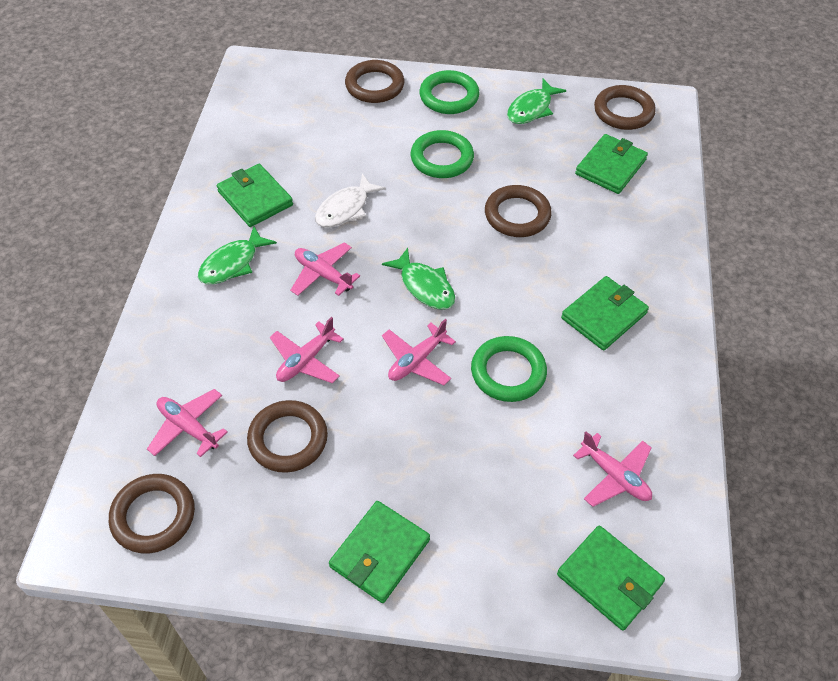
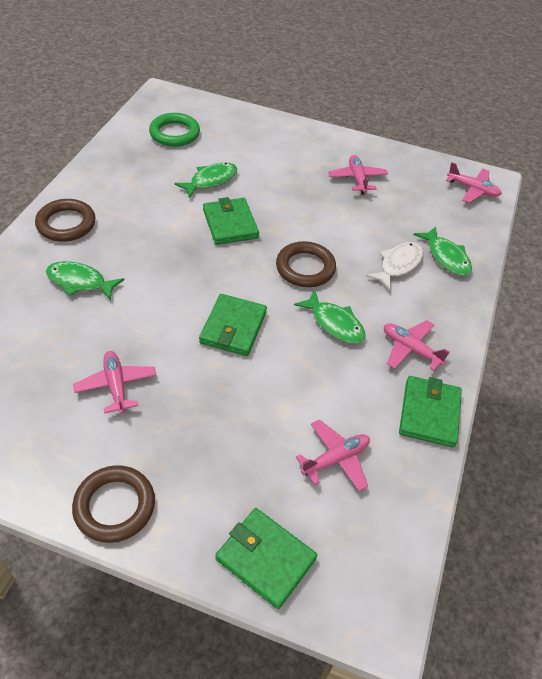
brown ring: [109,474,195,554] [247,400,328,473] [345,60,404,103] [485,185,552,237] [594,85,656,130] = 5 -> [35,199,95,242] [72,465,155,543] [276,241,336,287] = 3
green fish: [198,226,277,284] [382,248,455,310] [507,79,566,124] = 3 -> [46,261,124,300] [174,162,237,198] [294,290,366,344] [414,226,472,276] = 4
green ring: [411,130,474,178] [419,70,480,114] [471,336,547,402] = 3 -> [149,113,200,147] = 1
green wallet: [217,164,293,227] [329,501,430,603] [557,525,665,631] [561,276,649,351] [575,134,648,194] = 5 -> [199,294,267,356] [203,197,259,245] [215,508,317,609] [399,376,462,448] = 4

